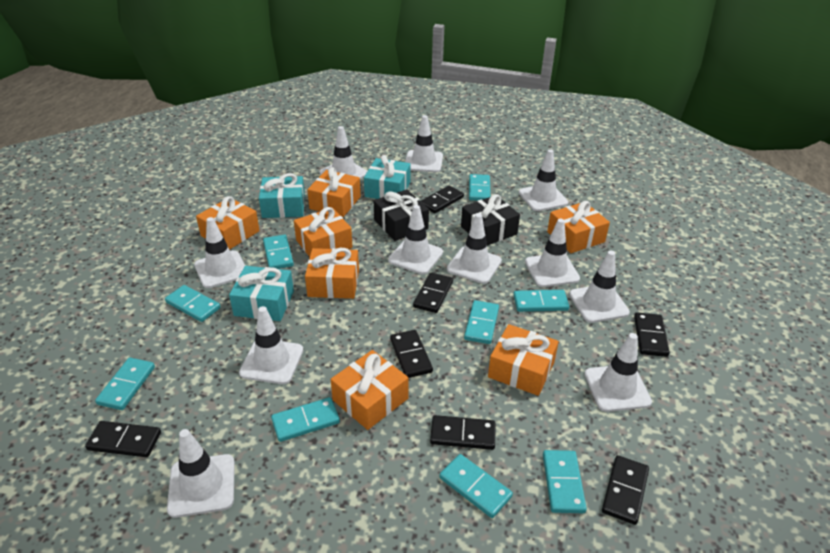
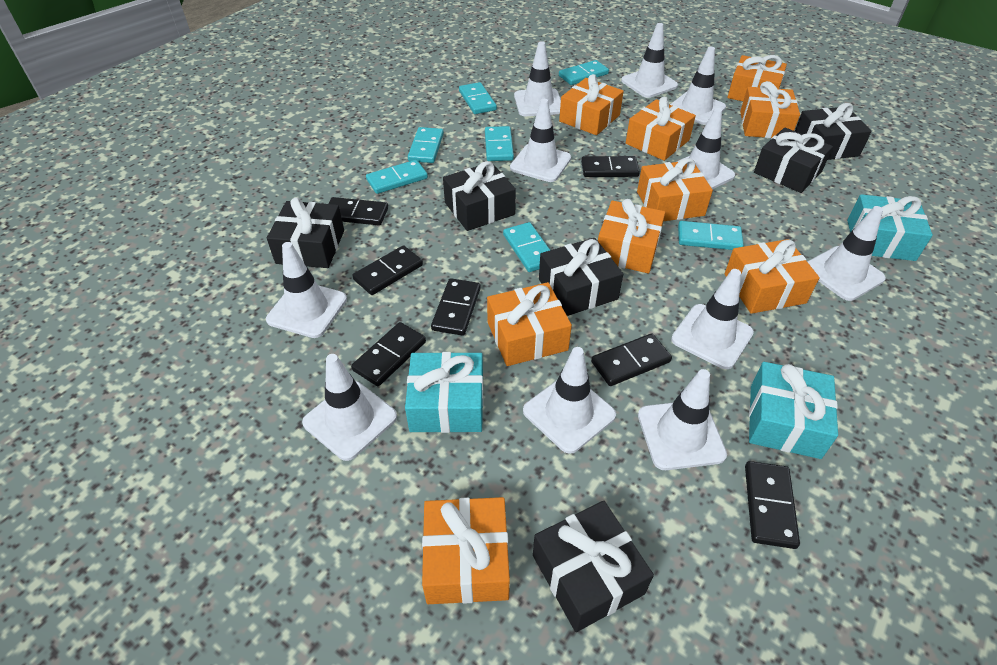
black gift: [374,189,429,241] [461,194,520,246] = 2 -> [267,198,344,268] [443,161,516,231] [533,501,654,632] [539,238,623,316] [754,127,833,193] [795,103,872,160] = 6
orange gift: [196,196,260,250] [294,207,352,257] [305,248,359,299] [307,167,361,217] [330,350,409,430] [488,324,559,396] [547,201,610,253] = 7 -> [422,497,510,604] [487,282,572,366] [559,74,624,135] [598,199,665,273] [626,97,696,161] [637,158,713,221] [725,239,820,314] [727,55,787,101] [740,81,800,138] = 9
turquoise domino: [95,358,155,410] [165,285,221,322] [263,234,294,269] [271,397,340,442] [439,454,513,518] [464,300,499,344] [469,174,491,201] [513,290,570,312] [543,450,587,513] = 9 -> [366,160,428,194] [408,127,444,163] [459,82,497,114] [485,126,514,161] [503,222,550,272] [559,60,609,85] [678,221,744,250] = 7

